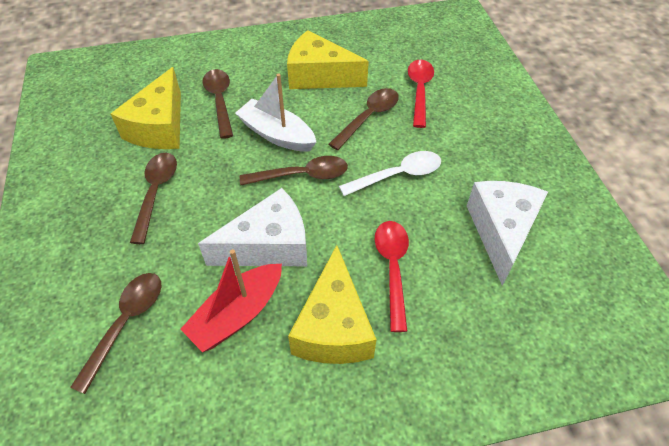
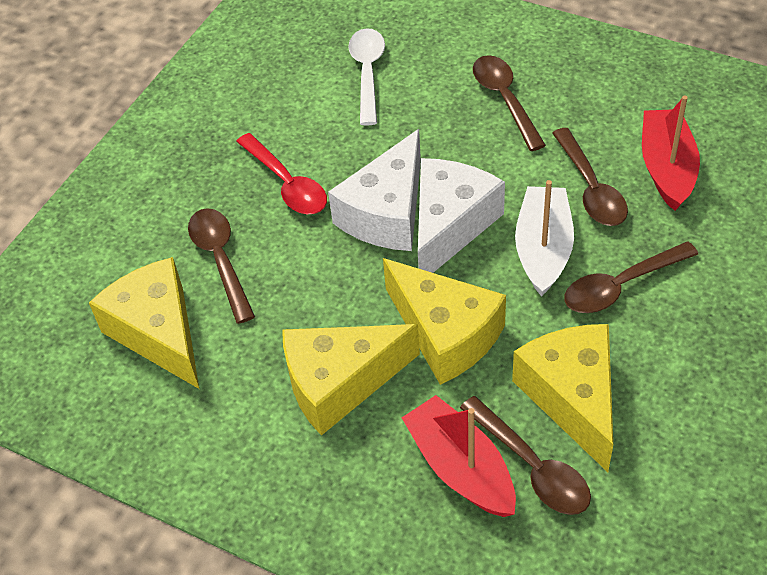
red boat: [180,249,282,352] = 1 -> [402,395,516,517] [642,95,700,211] = 2
red spoon: [375,221,409,332] [408,60,434,128] = 2 -> [236,133,327,214] = 1
yellow cheese: [111,67,181,149] [287,30,369,89] [288,245,377,364] = 3 -> [89,257,199,389] [282,324,420,436] [383,258,506,385] [512,324,613,472] = 4

